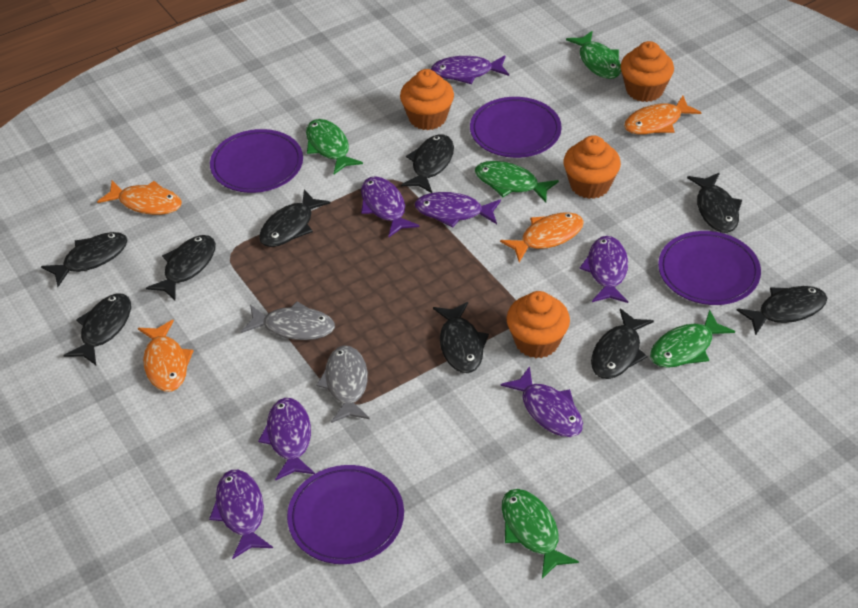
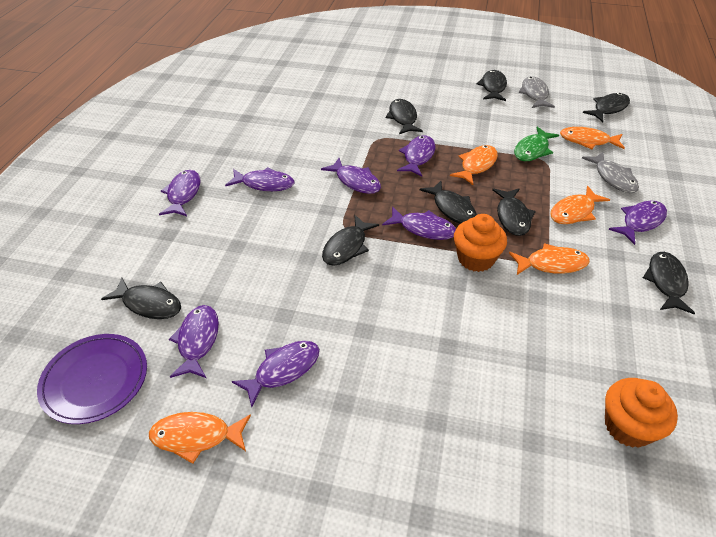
black fish: [41,232,128,287] [63,293,131,365] [146,235,216,300] [259,189,330,247] [401,134,454,193] [433,302,489,373] [591,309,654,379] [687,172,742,233] [737,286,827,335] = 9 -> [101,277,181,319] [322,215,379,266] [386,99,423,134] [419,181,477,224] [476,70,507,101] [492,188,536,236] [583,93,630,122] [643,252,695,314] = 8
green fish: [306,119,363,174] [475,161,559,202] [502,489,579,579] [566,31,621,79] [650,309,735,368] = 5 -> [514,127,559,161] = 1
orange cupcake: [400,69,454,130] [507,291,570,358] [563,135,621,199] [621,41,674,102] = 4 -> [454,214,507,272] [605,378,678,448] = 2
orange fish: [97,181,182,215] [138,319,194,392] [500,212,584,262] [624,95,702,134] = 4 -> [149,412,251,464] [450,145,498,185] [509,243,590,275] [550,186,610,224] [560,127,625,149] = 5
purple fish: [209,470,273,559] [258,398,315,480] [361,176,420,238] [415,192,501,228] [431,55,509,84] [501,366,583,437] [579,236,628,303] = 7 -> [159,170,201,216] [169,305,219,378] [225,167,295,191] [232,341,320,407] [321,158,381,194] [382,207,456,240] [397,135,435,176] [609,201,667,245] = 8
purple plate: [210,129,303,193] [287,465,404,564] [470,97,562,158] [658,231,761,305] = 4 -> [37,334,147,424] = 1

